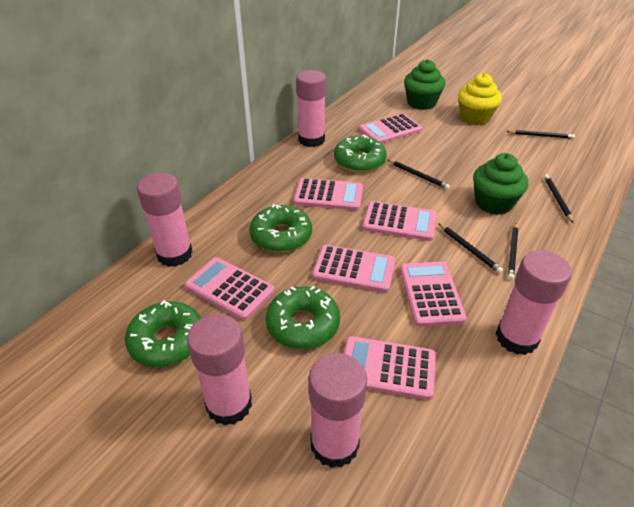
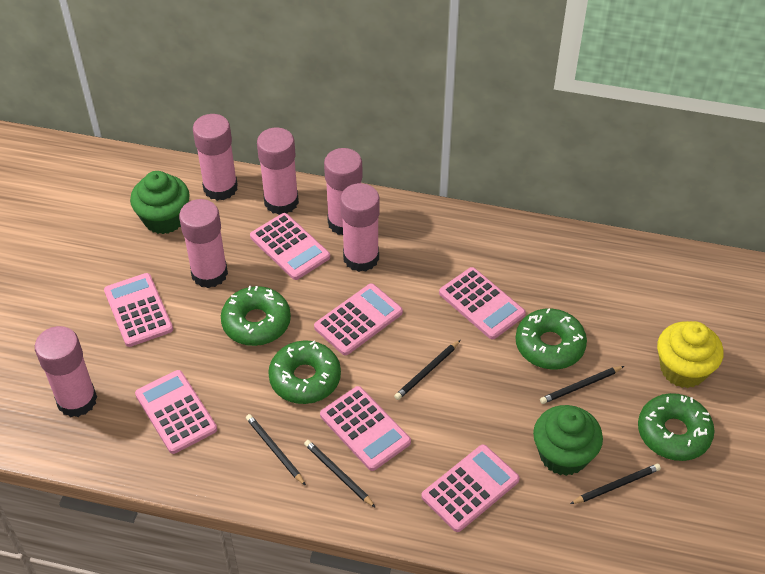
pink glue stick: [137,173,193,267] [187,314,252,426] [296,70,326,147] [309,353,367,468] [496,250,572,355] = 5 -> [35,326,97,417] [179,199,228,288] [193,114,238,201] [257,127,299,215] [324,148,363,235] [340,183,380,272] = 6

